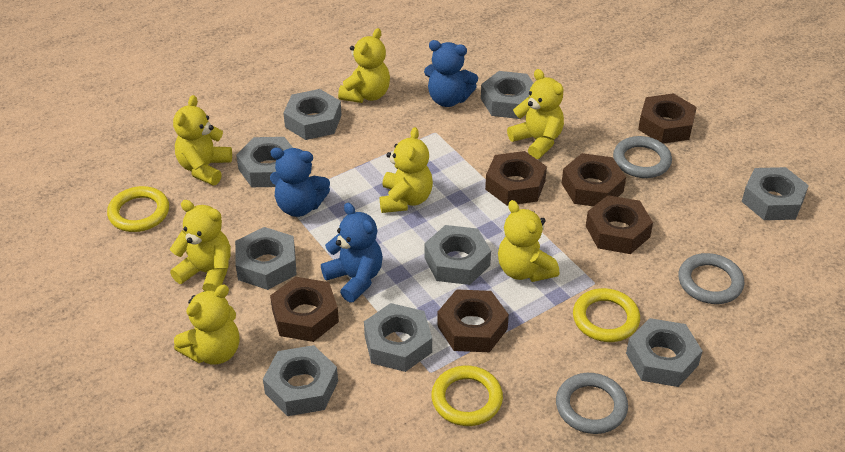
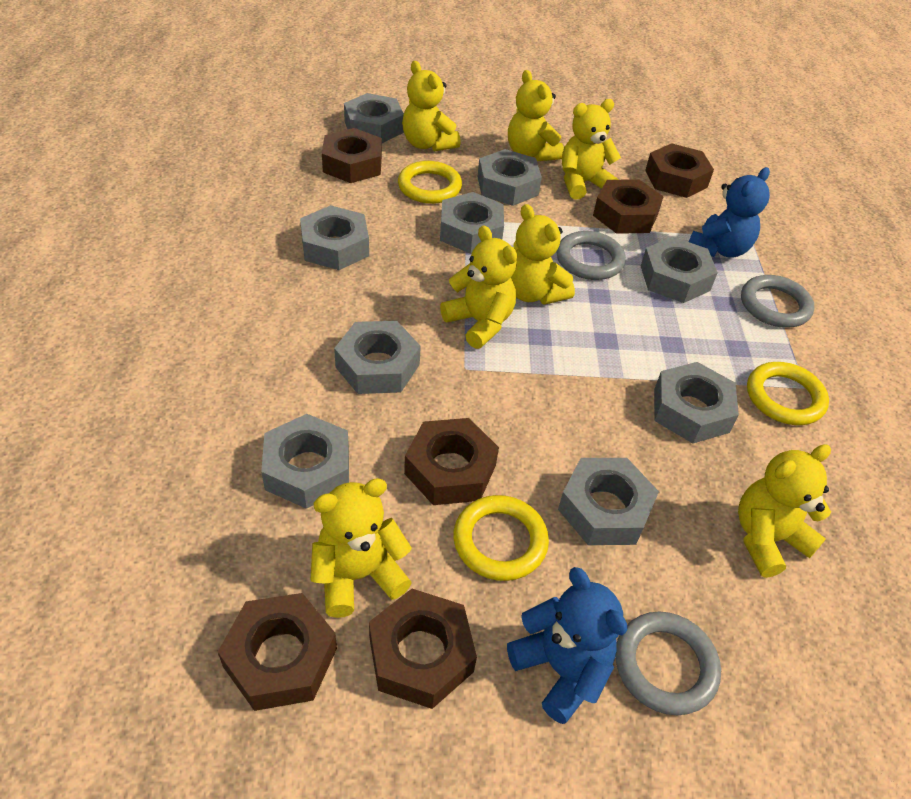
blue teddy bear: [270,148,330,217] [321,202,383,303] [424,40,478,107] = 3 -> [507,567,627,724] [689,167,770,258] = 2

